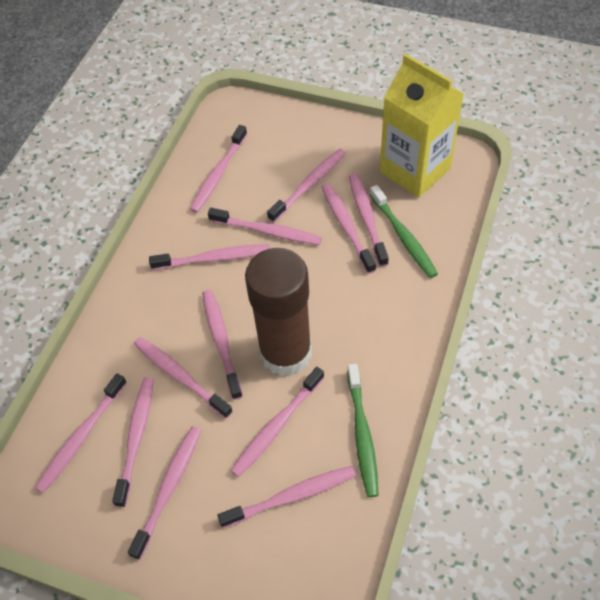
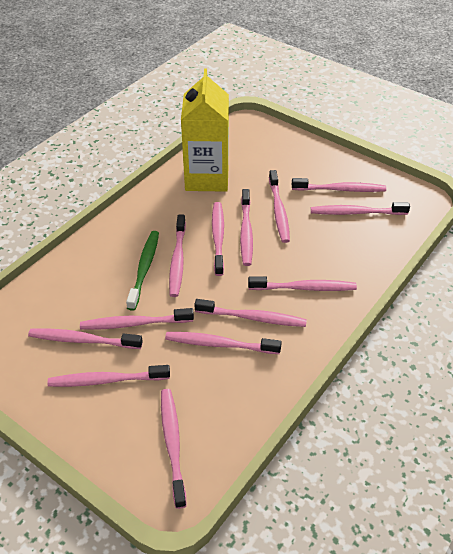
brown glue stick: [245,248,312,376] = 1 -> none = 0
green toothbrush: [347,364,379,497] [370,185,438,278] = 2 -> [126,231,159,311] = 1

